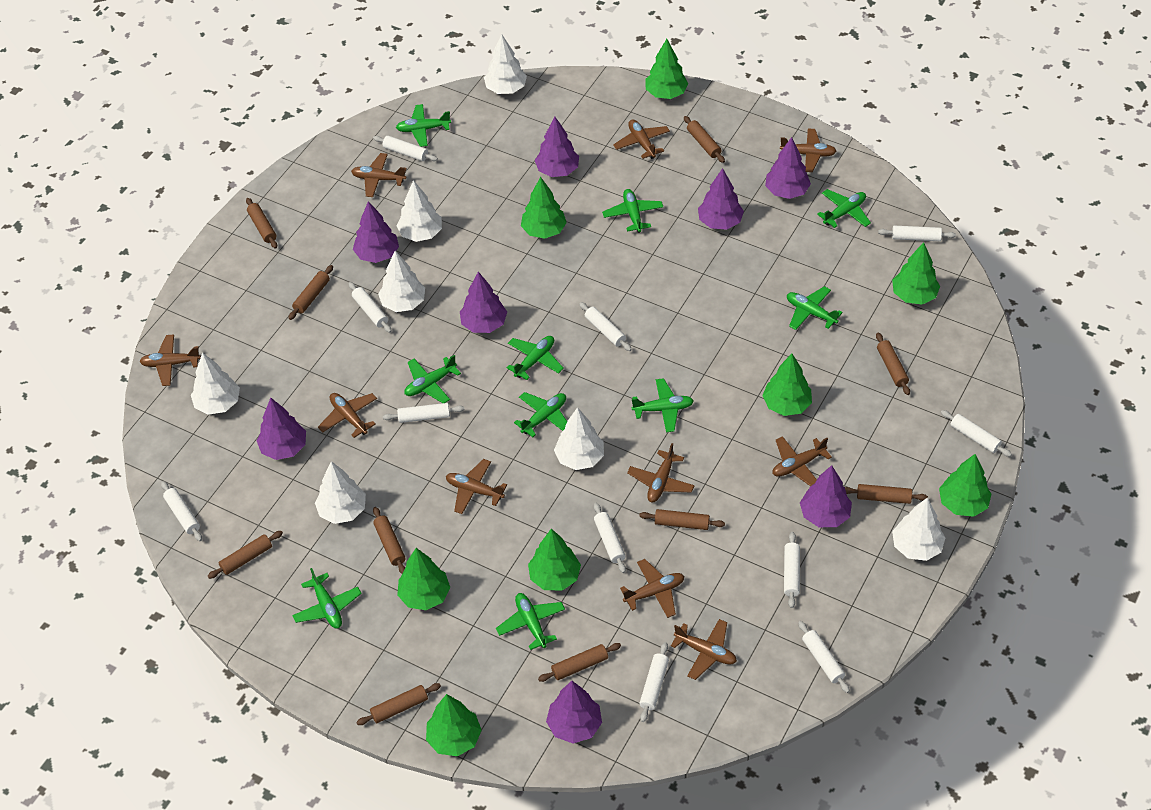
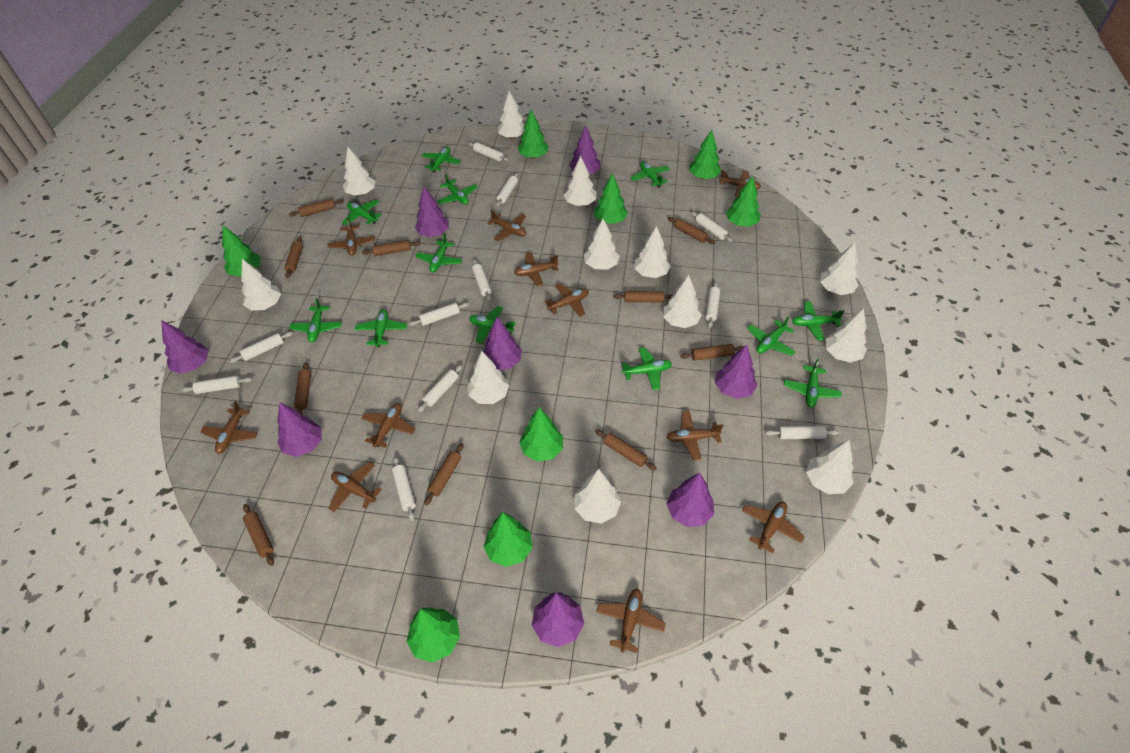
brown plane: [139,334,201,386] [318,393,377,438] [351,153,406,197] [446,459,507,514] [613,119,670,159] [620,559,684,618] [627,443,695,502] [671,619,737,680] [773,436,832,486] [780,128,837,172] = 10 -> [200,401,258,454] [328,218,375,256] [328,462,382,512] [361,403,416,448] [488,210,526,241] [514,252,559,286] [544,283,589,317] [596,589,666,653] [667,411,723,461] [720,170,761,197] [742,502,805,553] = 11
green plane: [292,568,362,629] [396,104,451,147] [404,355,461,403] [496,593,565,650] [506,336,564,380] [514,392,567,437] [602,189,663,233] [632,378,694,432] [787,286,843,330] [817,189,871,228] = 10 -> [289,298,342,342] [342,200,381,225] [355,309,407,347] [415,233,462,272] [421,147,461,173] [437,174,478,205] [469,306,516,344] [622,347,672,390] [630,161,670,188] [747,316,796,356] [784,358,842,407] [792,301,844,341] = 12
white tree: [191,352,240,415] [315,461,366,524] [378,251,425,312] [397,180,442,242] [484,34,527,94] [554,407,604,470] [892,497,945,561] = 7 -> [241,259,281,311] [343,146,375,196] [468,351,509,404] [498,91,525,139] [564,156,596,206] [574,469,621,524] [584,219,620,270] [635,226,671,278] [663,275,702,328] [806,440,853,494] [820,242,859,295] [825,308,867,363] = 12

